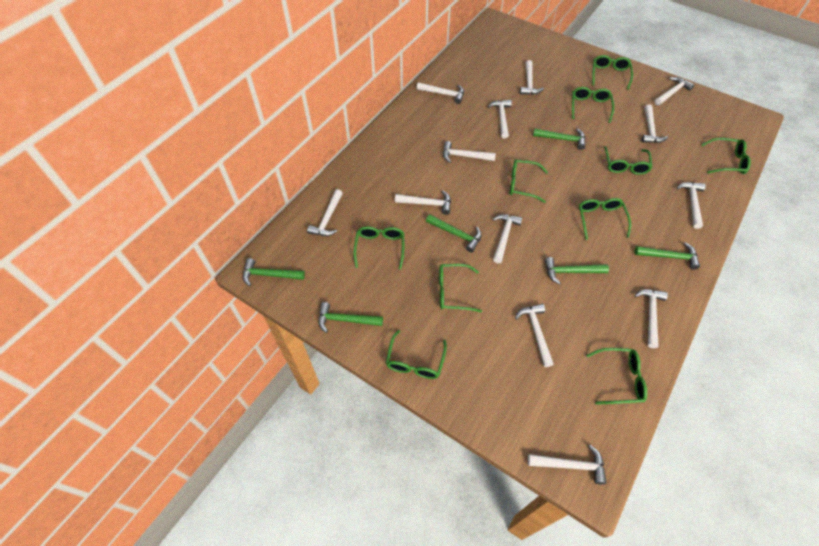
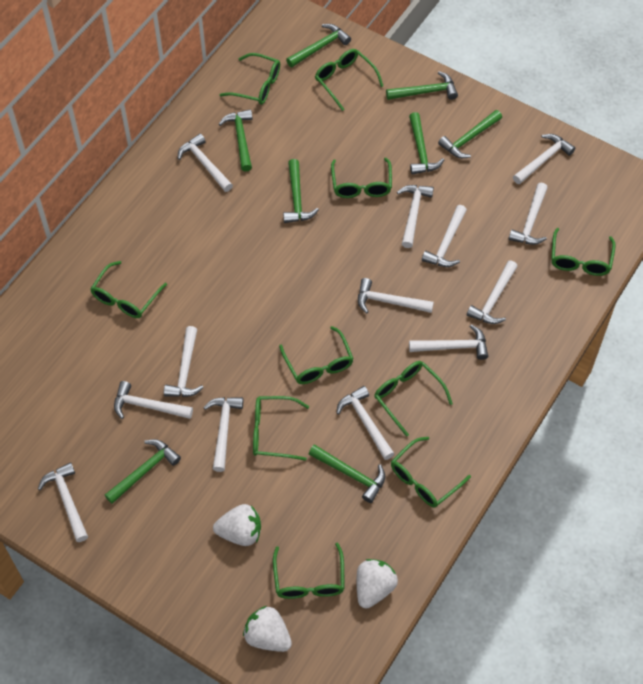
green hammer: [243,258,305,286] [318,302,383,333] [426,214,482,252] [533,128,585,150] [544,257,609,285] [635,242,700,270] = 6 -> [105,439,181,504] [219,109,253,172] [283,159,319,223] [286,24,351,67] [309,444,385,503] [386,71,458,100] [409,112,444,175] [438,110,502,158] = 8
white strawberry: none = 0 -> [213,504,261,546] [243,606,292,652] [356,559,398,609] = 3

